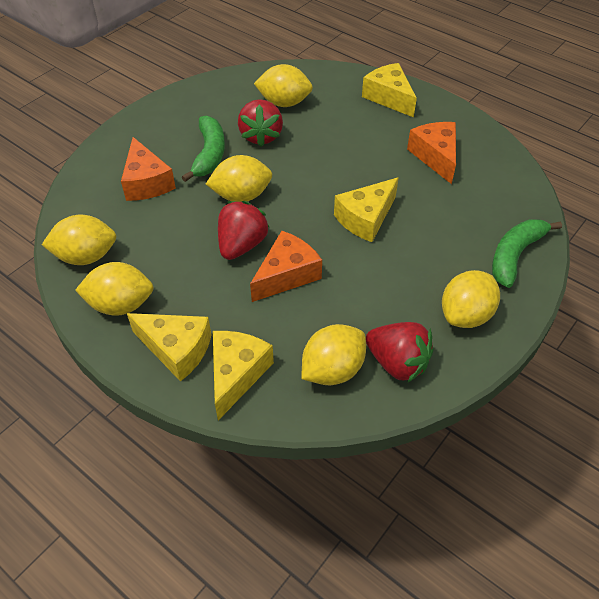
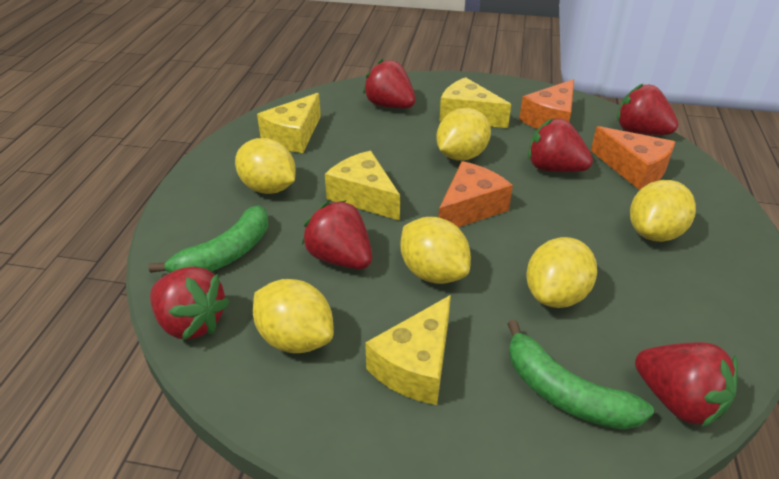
red strawberry: [218,201,270,260] [238,99,283,147] [366,322,434,383] = 3 -> [150,267,230,340] [302,200,372,270] [363,59,416,108] [528,118,593,172] [617,83,678,135] [635,342,738,428] = 6

